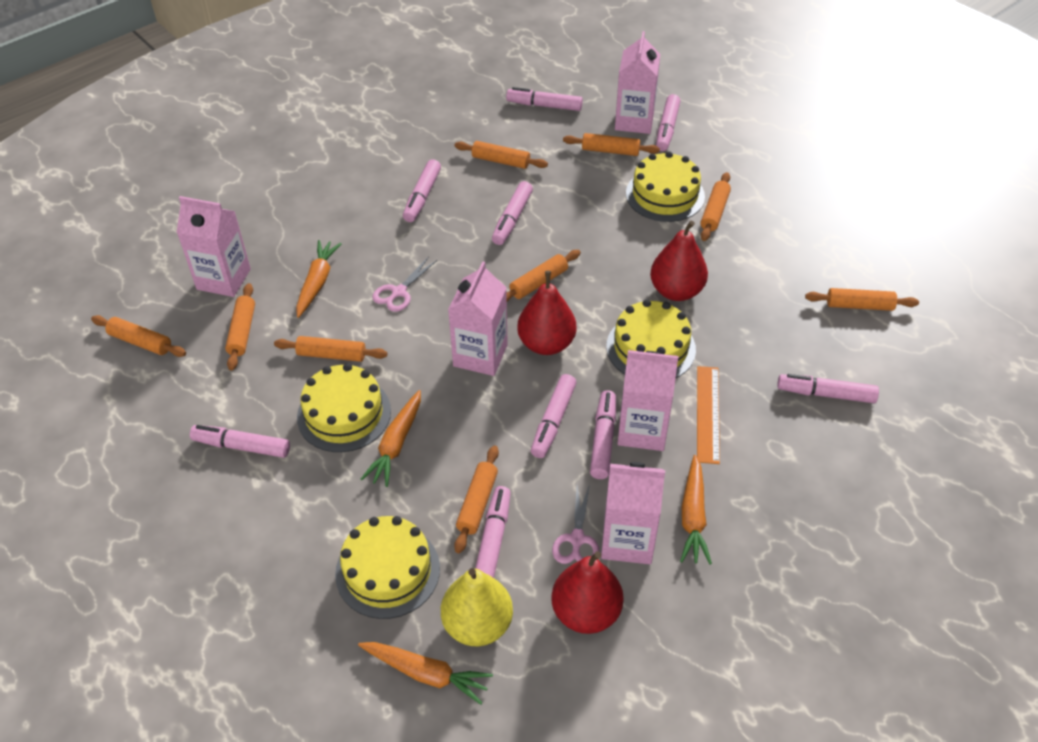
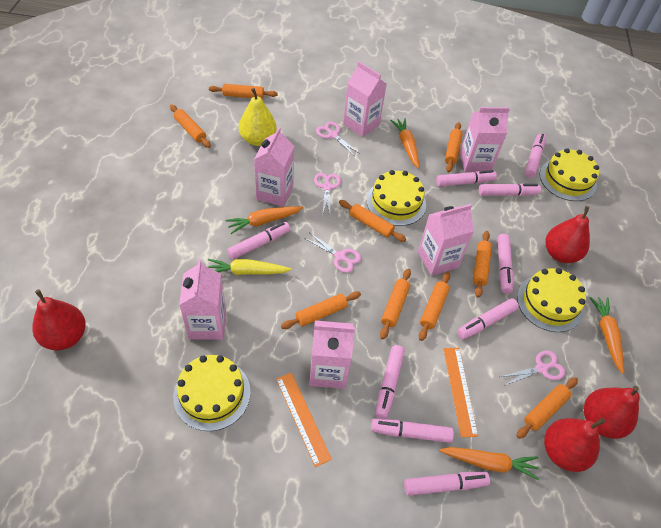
orange ruler: [697,366,720,464] = 1 -> [276,373,332,467] [443,348,478,438] = 2
pink carton: [176,196,251,297] [448,262,508,376] [601,462,665,564] [615,31,660,134] [617,350,678,451] = 5 -> [179,260,226,340] [254,127,294,207] [309,320,355,389] [343,61,387,137] [418,204,474,276] [460,107,510,172] = 6
pink scissors: [372,258,437,312] [552,484,600,564] = 2 -> [304,233,361,273] [314,173,341,216] [316,121,360,156] [500,350,566,386] = 4
red pear: [517,271,576,355] [551,551,624,634] [650,221,708,301] = 3 -> [32,289,86,351] [544,418,605,472] [546,206,590,263] [584,386,640,439] = 4
yellow carrot: none = 0 -> [207,259,291,275] = 1

